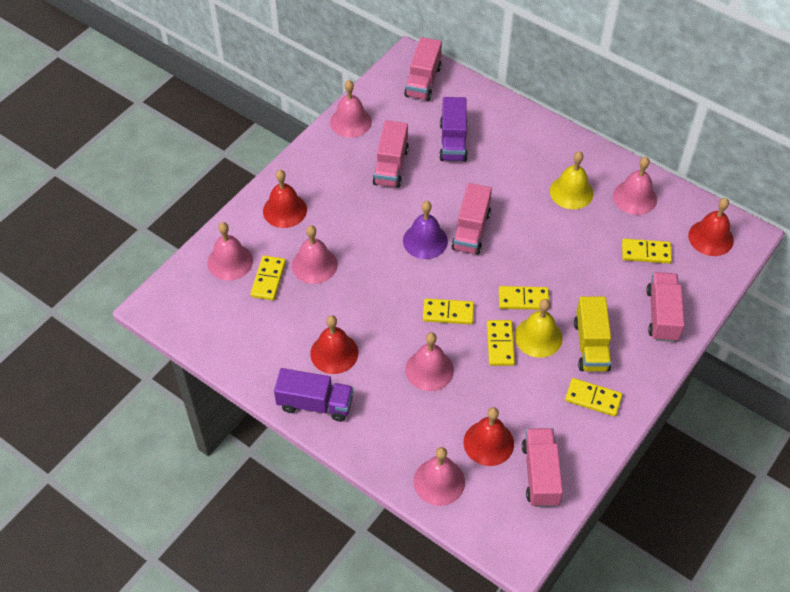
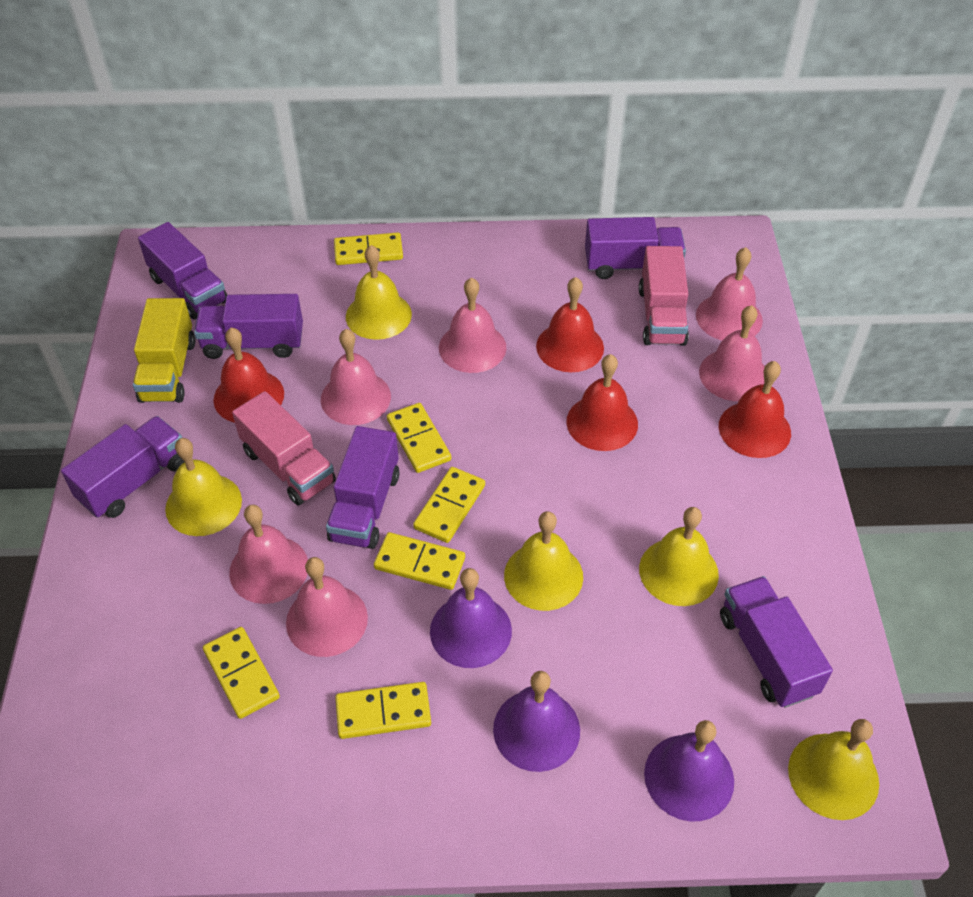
pink truck: [373,120,409,188] [404,37,442,101] [451,183,492,255] [522,428,563,507] [646,272,684,342] = 5 -> [232,391,336,506] [639,246,689,346] = 2
purple bell: [403,201,448,259] = 1 -> [430,568,512,668] [493,671,580,772] [644,720,734,821] = 3
purple truck: [274,368,353,422] [439,97,468,162] = 2 -> [61,416,184,518] [138,222,227,319] [194,294,303,359] [326,426,399,549] [585,217,686,279] [720,576,833,708] = 6
yellow bell: [515,299,563,358] [550,151,594,209] = 2 -> [165,438,242,536] [346,245,412,340] [504,511,583,611] [639,507,719,606] [788,719,879,820] = 5

